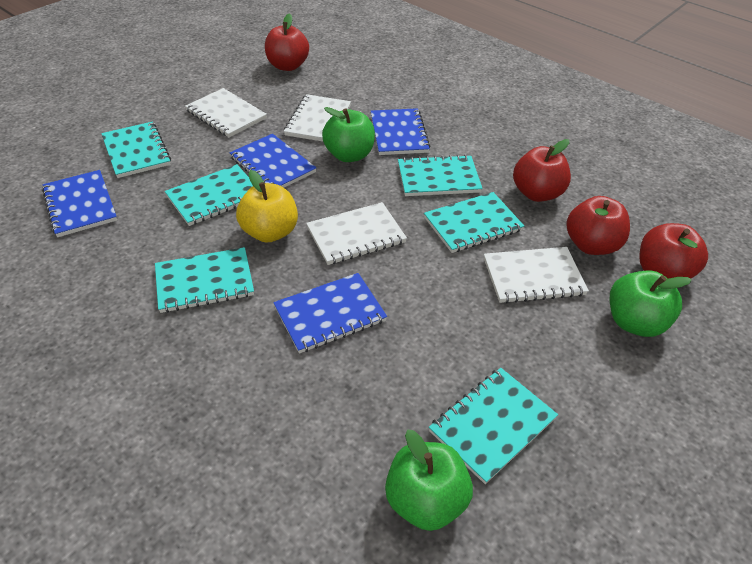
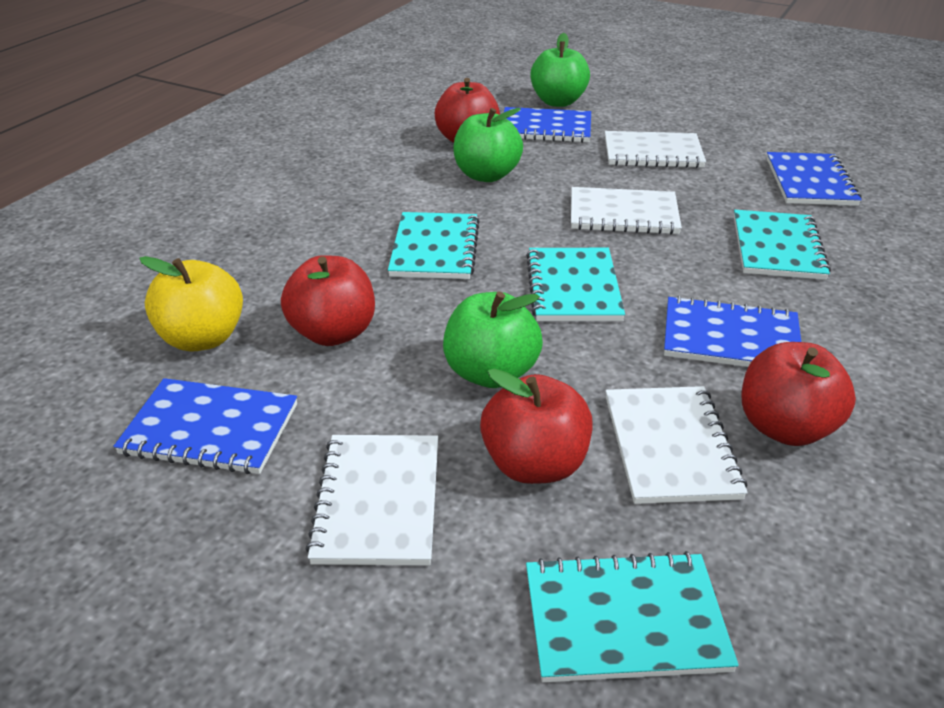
turquoise notebook: [101,122,171,178] [155,247,254,313] [165,164,253,226] [398,155,483,196] [424,192,524,253] [429,368,558,484] = 6 -> [388,212,480,279] [526,248,625,321] [526,551,739,682] [734,210,831,280] = 4

